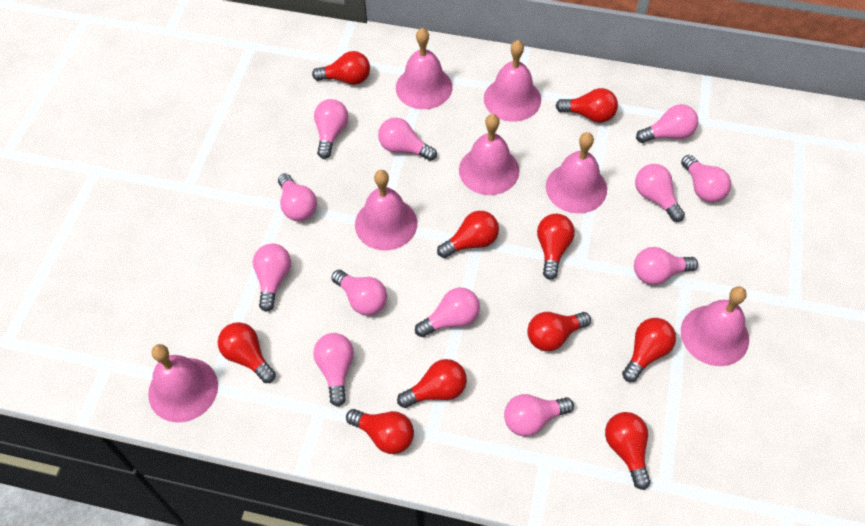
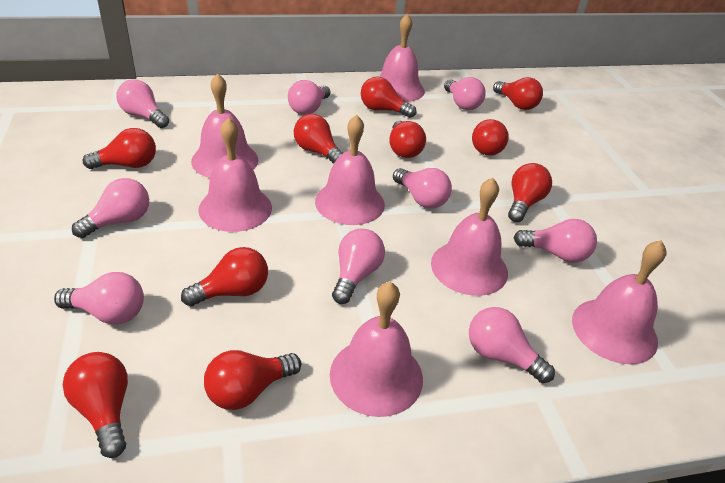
pink light bulb: [253,243,291,312] [278,173,317,221] [314,99,348,159] [314,333,354,407] [331,270,387,316] [378,118,437,161] [415,287,480,337] [504,394,574,437] [634,247,698,285] [635,164,685,222] [636,104,698,143] [681,155,731,202] = 12 -> [54,272,144,325] [72,178,149,238] [116,79,169,128] [288,80,330,115] [332,229,385,304] [393,168,452,208] [444,77,486,110] [469,307,555,383] [514,219,597,263] = 9

